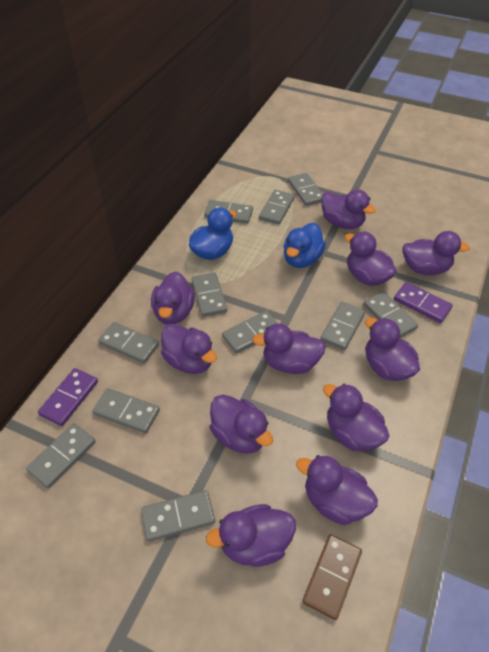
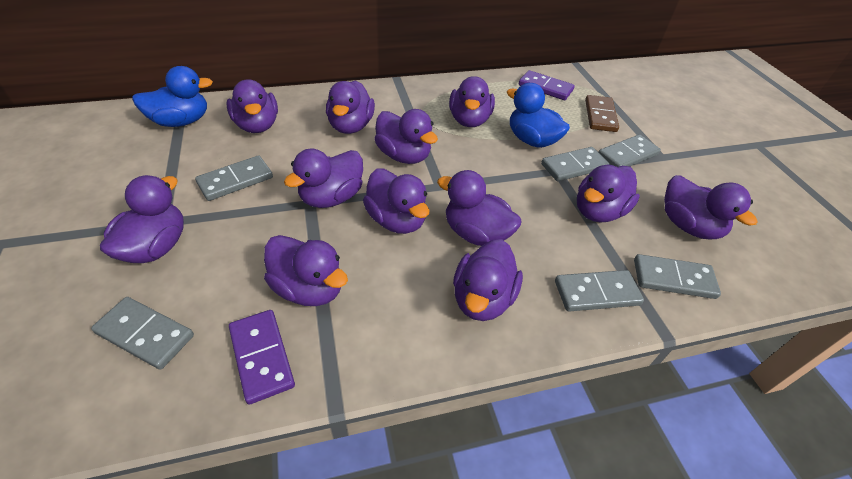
grey domino: [26,423,96,488] [93,388,160,433] [98,322,159,363] [141,490,215,542] [192,272,227,317] [204,200,253,224] [222,311,278,354] [259,190,295,225] [288,173,323,206] [320,302,365,350] [363,292,418,338] = 11 -> [91,297,194,370] [195,155,273,201] [541,147,609,181] [555,270,644,311] [598,135,661,167] [634,254,721,299] = 6
purple duck: [151,272,195,325] [161,324,217,374] [206,504,296,567] [210,394,273,454] [252,323,326,374] [296,455,378,525] [321,189,376,229] [323,384,389,451] [345,232,397,286] [365,318,420,381] [402,231,470,275] = 11 -> [100,175,184,263] [226,79,278,133] [264,235,348,306] [284,149,363,208] [326,81,375,134] [363,168,429,234] [374,109,438,164] [437,170,522,246] [449,76,495,127] [453,239,523,321] [577,165,640,223] [664,175,757,239] = 12

